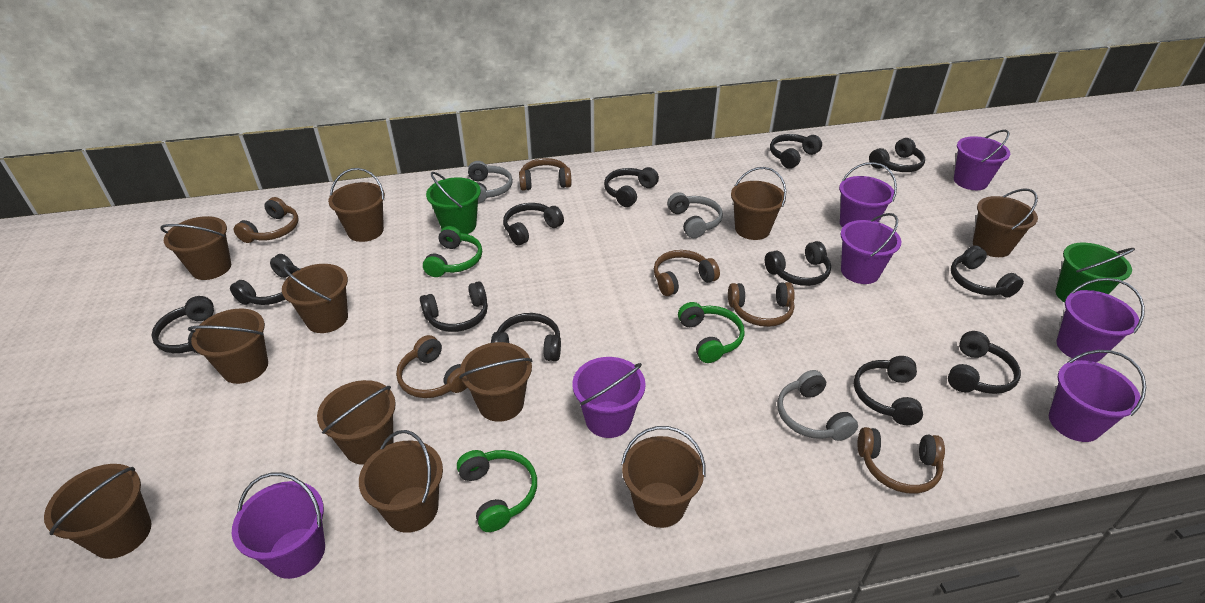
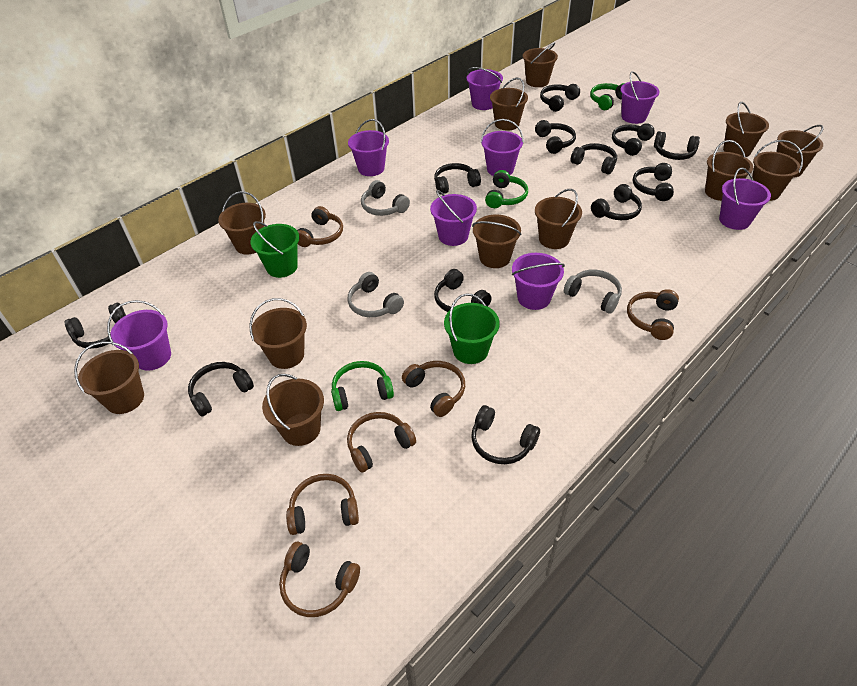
brown bucket: [44,464,151,559] [161,216,231,280] [188,309,268,384] [282,264,348,333] [317,380,396,465] [328,168,385,242] [359,430,443,533] [459,342,532,422] [621,426,706,528] [731,167,787,240] [973,189,1038,257] = 11 -> [74,342,144,414] [218,191,266,255] [249,298,307,369] [262,374,324,446] [472,215,521,268] [490,78,528,131] [523,42,558,87] [535,189,582,249] [705,140,753,201] [723,102,769,157] [752,140,803,201] [776,125,824,178] = 12
purple bucket: [232,472,325,579] [572,357,646,438] [839,162,897,228] [840,213,901,284] [954,130,1010,190] [1049,350,1146,442] [1056,278,1145,362] = 7 -> [107,300,171,371] [348,119,389,176] [430,190,477,246] [467,67,503,110] [481,119,524,176] [512,253,565,310] [620,71,660,124] [719,168,771,230] = 8

